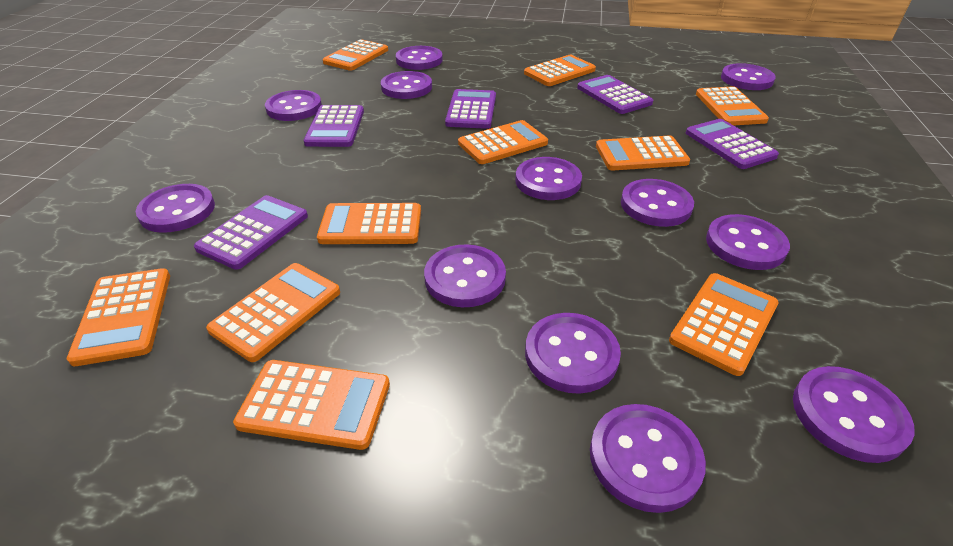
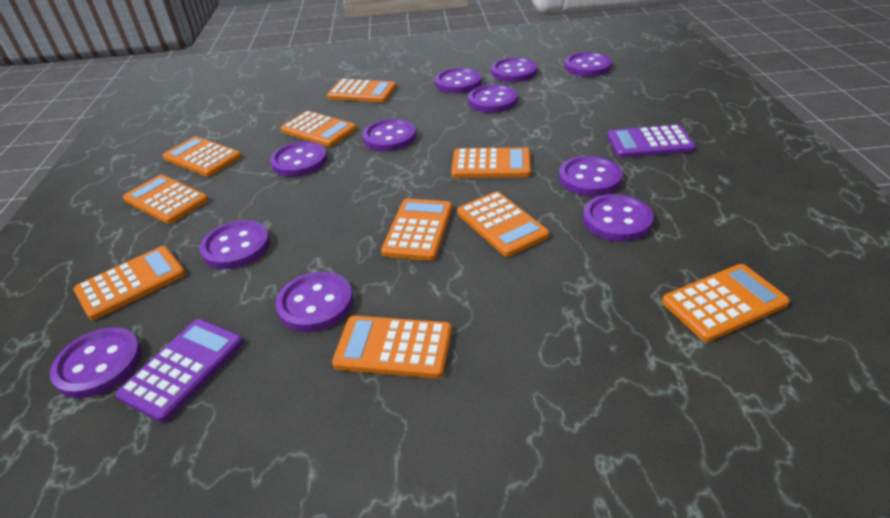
purple button: [136,184,215,233] [265,90,322,121] [381,71,432,99] [396,46,443,70] [424,244,506,307] [515,157,582,200] [525,313,621,394] [590,404,706,513] [621,179,694,227] [706,214,790,270] [721,63,776,90] [793,366,914,463] = 12 -> [50,327,142,398] [200,220,270,269] [270,141,327,177] [276,272,353,332] [363,119,416,151] [435,68,482,94] [468,85,518,113] [491,58,537,82] [559,156,622,196] [565,52,612,77] [583,194,654,242] = 11
purple calculator: [194,195,308,270] [304,105,364,147] [445,89,496,129] [577,75,653,114] [686,119,779,169] = 5 -> [115,319,244,423] [607,125,696,158] = 2

